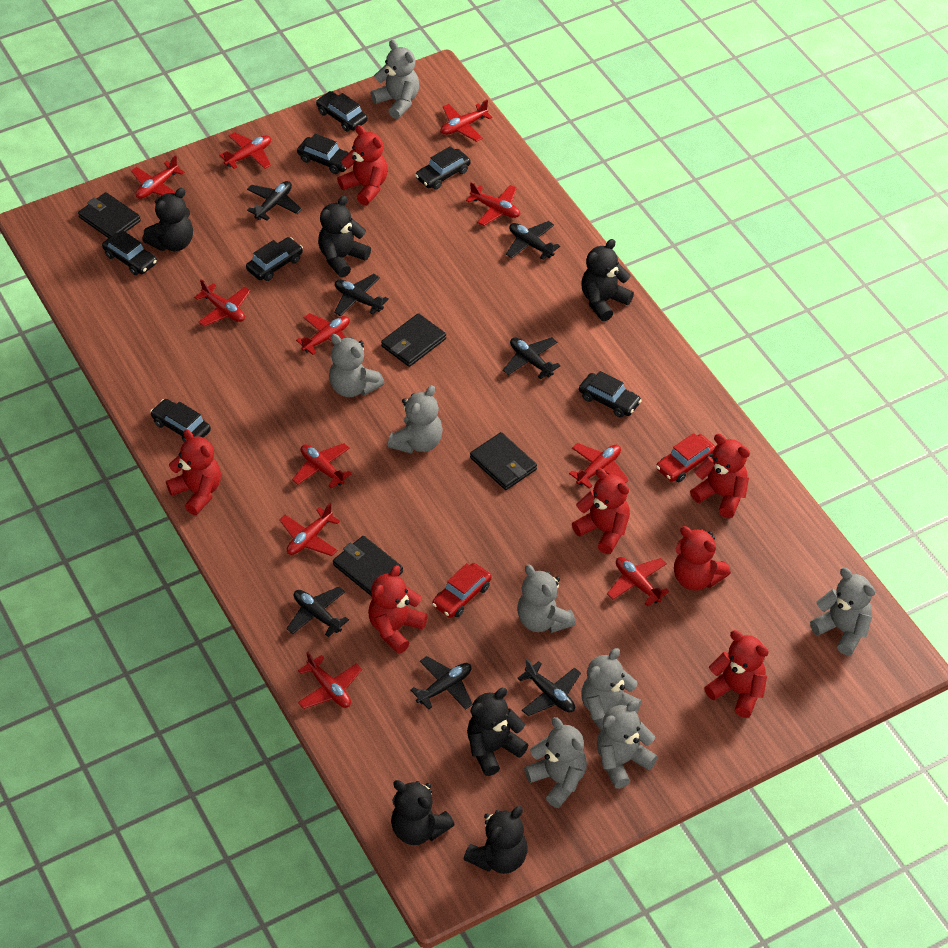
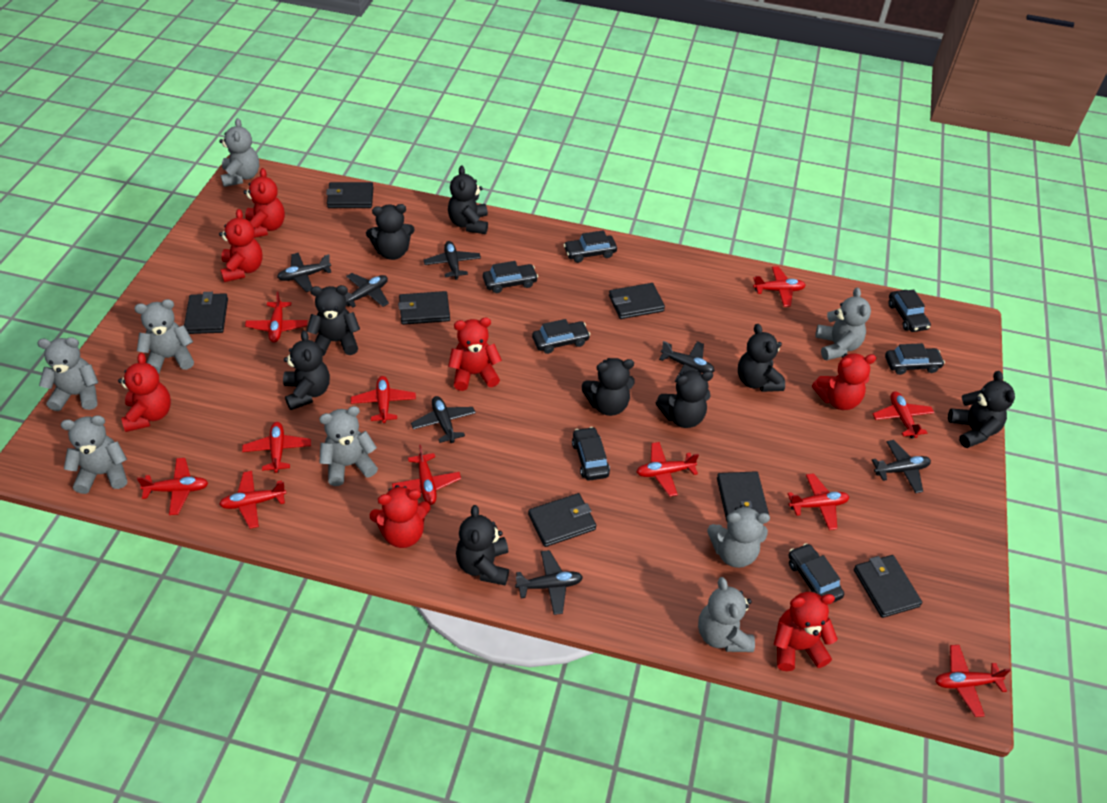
black teddy bear: [142,188,193,251] [318,195,371,277] [391,780,455,845] [464,806,528,874] [467,688,529,776] [581,239,634,321] = 6 -> [283,330,330,410] [306,285,360,356] [366,204,415,260] [448,166,488,234] [456,505,509,585] [582,358,635,416] [656,370,713,428] [738,324,785,392] [948,371,1015,448] = 9
black wallet: [78,192,141,238] [333,536,403,596] [381,313,446,367] [470,432,537,490] = 4 -> [184,292,228,334] [326,182,374,208] [398,291,450,325] [528,493,597,547] [609,283,665,319] [717,471,769,521] [854,555,922,618] = 7
red car: [432,563,492,618] [656,433,715,482] = 2 -> none = 0

